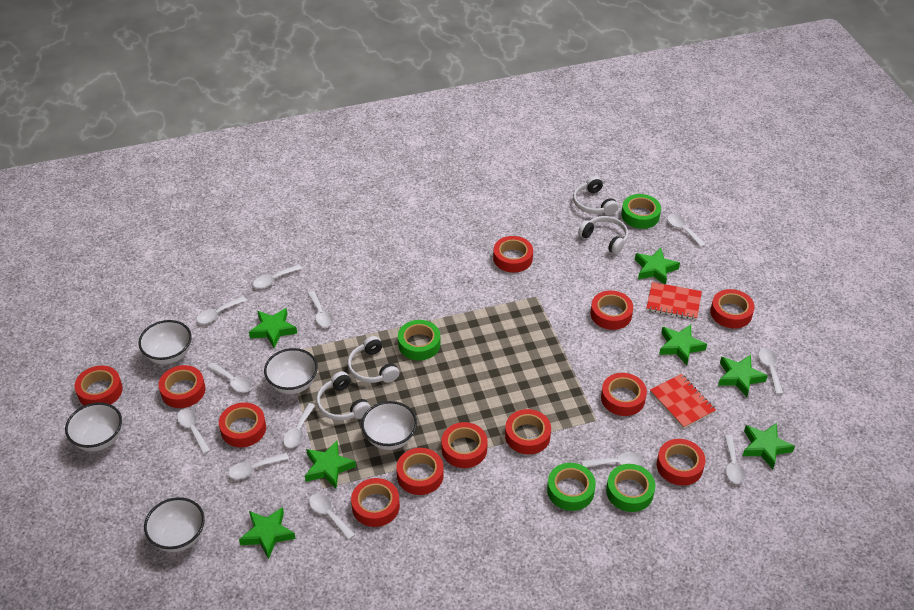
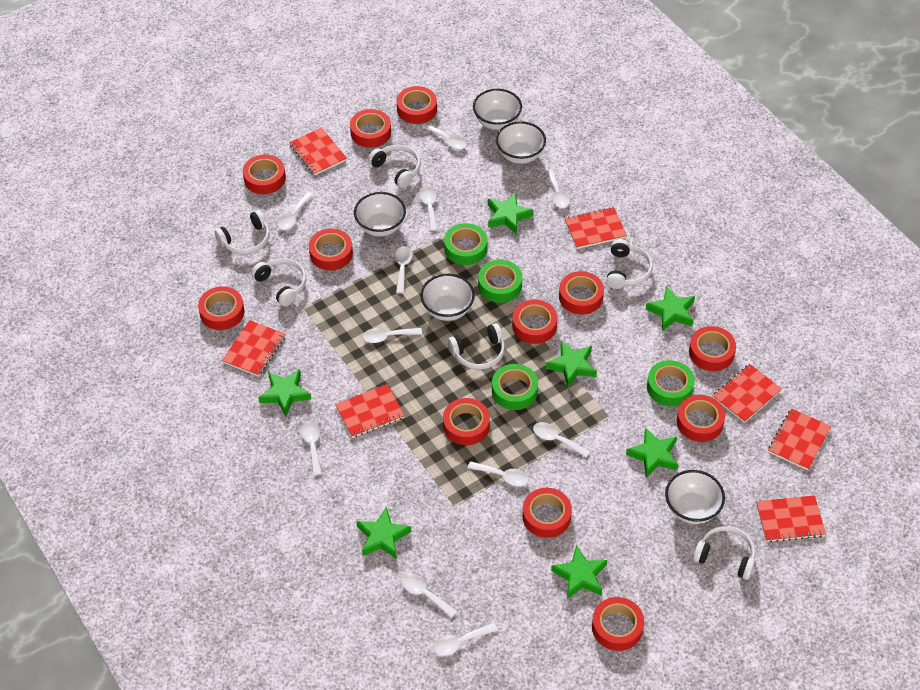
red notebook: [646,282,702,320] [650,374,716,429] = 2 -> [222,320,285,376] [289,127,347,175] [335,384,404,438] [565,207,627,249] [713,364,782,423] [756,495,826,542] [768,408,831,470] = 7
white headphones: [316,371,370,420] [348,336,399,383] [573,176,619,216] [578,216,628,254] = 4 -> [215,210,270,254] [251,258,306,306] [368,145,421,188] [448,323,505,370] [606,239,653,289] [693,526,756,580] = 6
white spoon: [177,409,211,454] [197,296,247,324] [207,362,252,393] [228,453,289,479] [253,264,302,288] [283,403,316,448] [307,291,333,327] [309,494,355,540] [582,452,643,467] [667,214,706,247] [724,435,745,484] [758,348,783,395] = 12 -> [277,192,313,230] [301,421,322,476] [363,328,422,343] [395,246,413,294] [401,573,457,618] [420,186,438,231] [422,123,467,150] [433,623,498,656] [468,461,529,486] [533,422,590,458] [546,169,570,208] = 11

